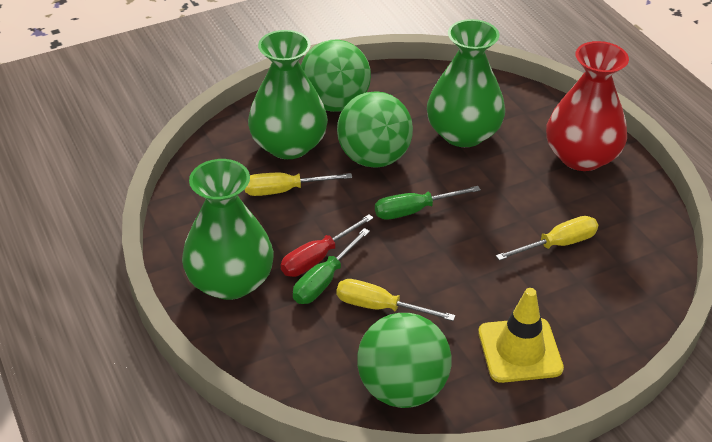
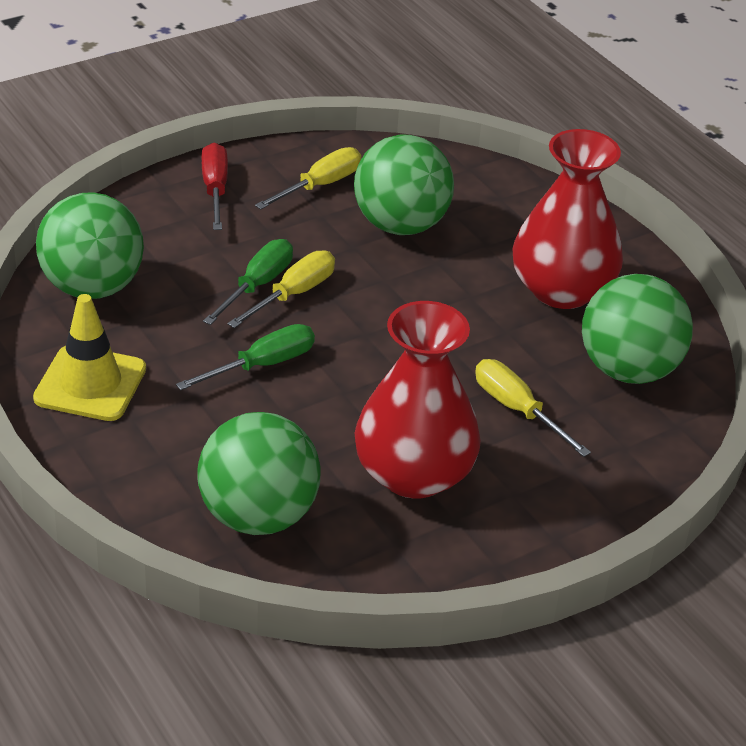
green ball: [301,40,371,112] [337,91,413,168] [357,313,451,408] = 3 -> [36,192,144,299] [198,412,321,535] [354,135,454,235] [582,274,693,384] = 4
green vase: [182,159,274,300] [248,30,328,159] [427,19,505,147] = 3 -> none = 0
red vase: [546,41,629,171] = 1 -> [355,301,481,499] [512,129,623,309] = 2

